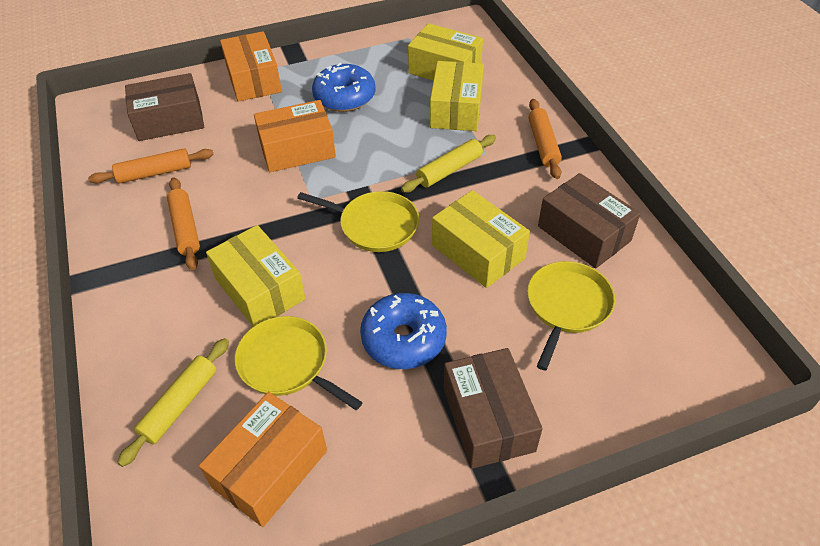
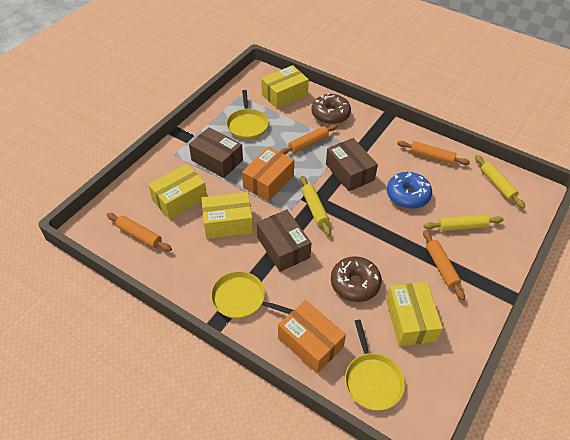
blue donut: [312,63,376,112] [360,293,447,369] = 2 -> [387,172,432,209] = 1
brown donut: none = 0 -> [311,93,351,125] [331,256,382,302] = 2
orange box: [199,392,327,527] [220,31,282,102] [254,100,336,172] = 3 -> [242,147,294,201] [278,300,346,373] = 2
orange rolling pin: [88,148,214,184] [167,177,200,270] [528,99,562,179] = 3 -> [107,213,172,251] [280,124,338,155] [397,141,470,165] [423,230,465,300] = 4
yellow rolling pin: [117,338,229,467] [401,135,496,193] = 2 -> [300,176,331,236] [424,214,504,231] [475,155,525,209] = 3

